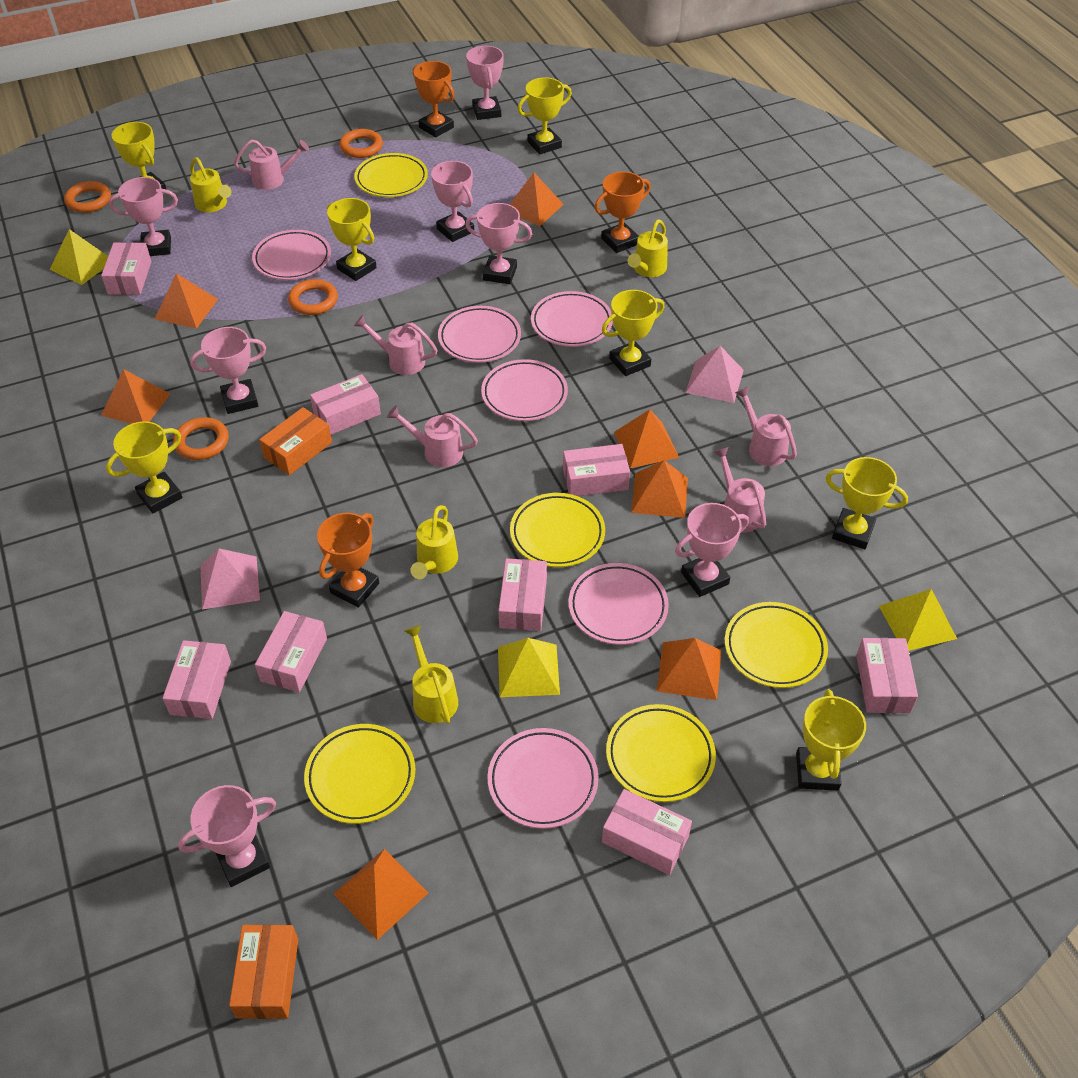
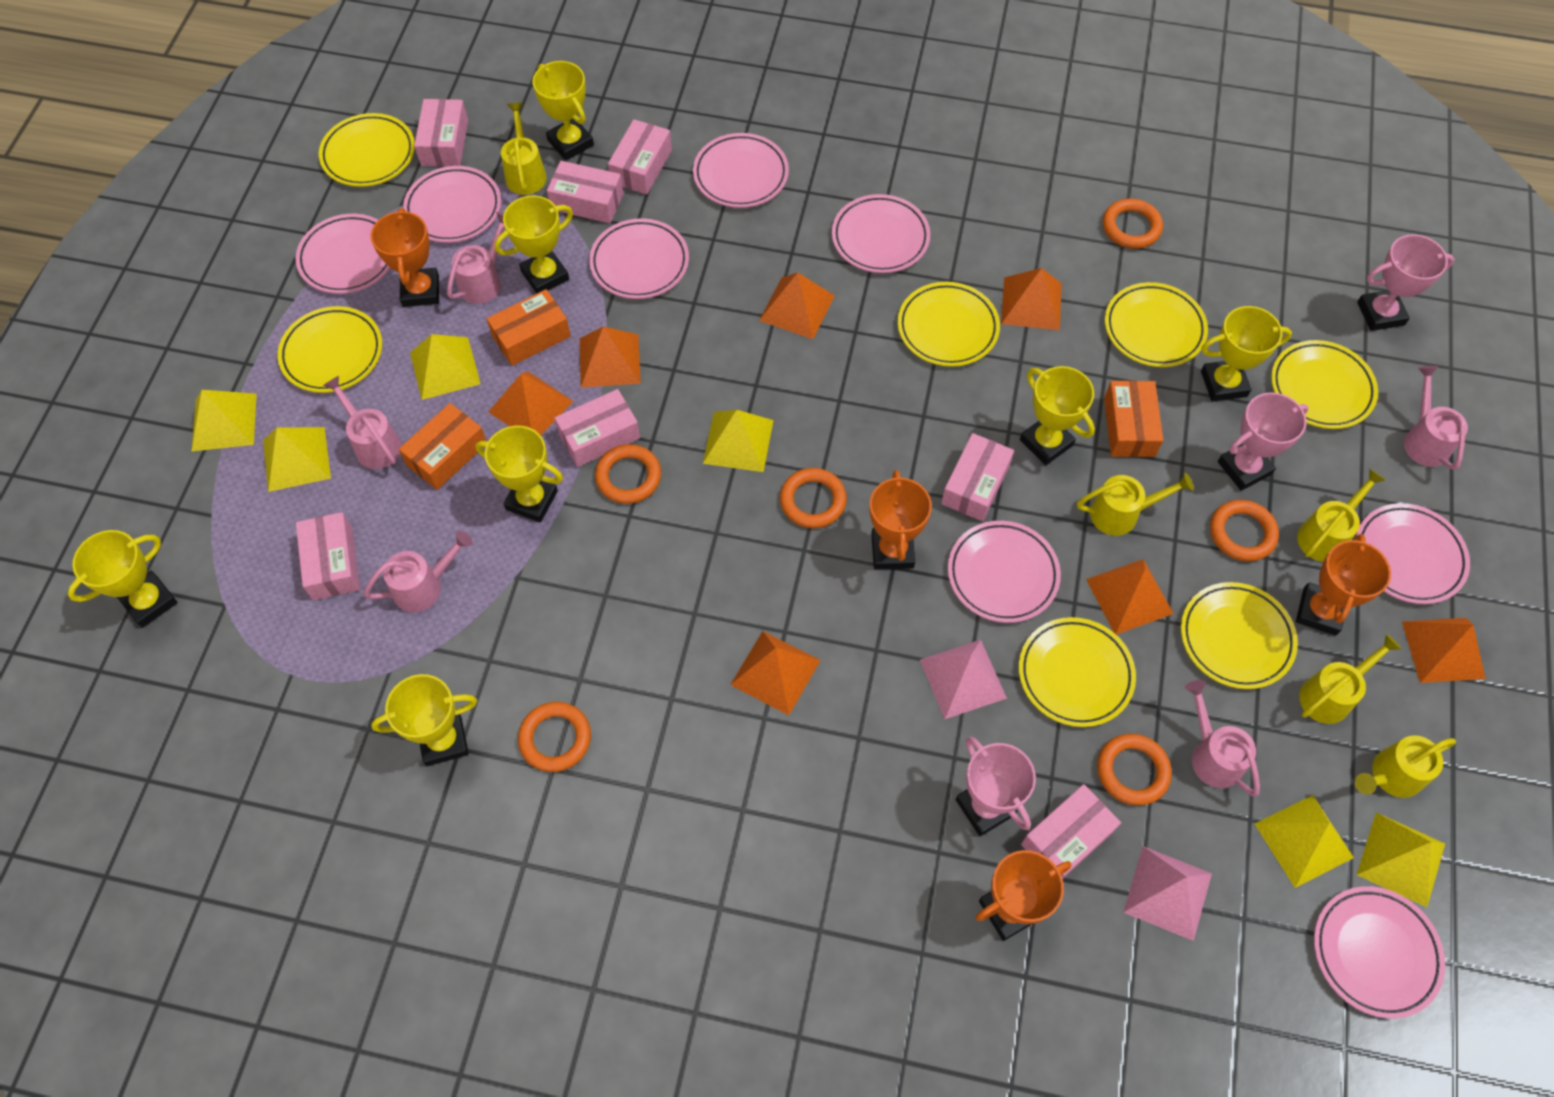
orange box: [229,924,298,1019] [259,407,332,475] = 2 -> [399,403,486,490] [487,289,571,366] [1104,380,1163,457] = 3
orange ring: [64,181,111,213] [173,417,229,460] [288,279,338,315] [339,129,383,158] = 4 -> [518,702,591,772] [595,444,661,504] [780,468,847,528] [1097,734,1172,806] [1103,199,1163,249] [1210,500,1279,561] = 6
orange trophy: [317,513,379,607] [413,61,454,137] [594,172,651,253] = 3 -> [370,208,439,307] [869,470,932,569] [976,850,1071,941] [1296,534,1391,636] = 4
pink box: [101,242,152,295] [163,640,231,719] [255,611,327,692] [310,374,381,435] [498,558,547,631] [563,444,630,496] [602,789,692,875] [856,638,918,713] = 8 -> [296,512,360,600] [414,99,468,167] [547,161,624,224] [555,389,640,467] [608,119,672,194] [941,433,1014,521] [1021,784,1121,879] = 7
pink plate: [252,230,331,280] [438,306,521,363] [481,359,568,421] [488,728,599,829] [531,291,613,347] [568,563,669,645] = 6 -> [296,214,390,294] [403,166,501,243] [589,218,689,299] [693,133,789,208] [832,194,930,273] [948,521,1061,623] [1314,886,1445,1019] [1356,503,1470,604] = 8
pink trophy: [109,177,178,256] [178,785,276,887] [190,327,266,414] [431,161,474,242] [465,203,532,284] [466,46,504,120] [675,503,749,597] = 7 -> [956,736,1036,836] [1218,392,1309,491] [1357,234,1455,331] = 3
yellow plate: [304,724,415,824] [354,153,428,197] [510,493,605,567] [606,704,716,802] [725,602,828,688] = 5 -> [277,306,382,393] [319,113,415,187] [898,282,1000,367] [1019,617,1136,727] [1105,282,1208,367] [1181,582,1298,689] [1271,340,1378,429] = 7
yellow pyramid: [50,229,108,285] [498,638,560,697] [879,589,957,651] = 3 -> [191,390,257,452] [263,427,331,492] [410,334,481,400] [703,410,774,472] [1255,795,1354,888] [1357,813,1445,907] = 6
yellow watering can: [190,157,231,212] [404,625,458,724] [411,505,458,579] [628,219,668,277] = 4 -> [501,102,547,195] [1077,473,1194,536] [1297,469,1386,562] [1299,634,1402,724] [1355,735,1456,798] = 5

